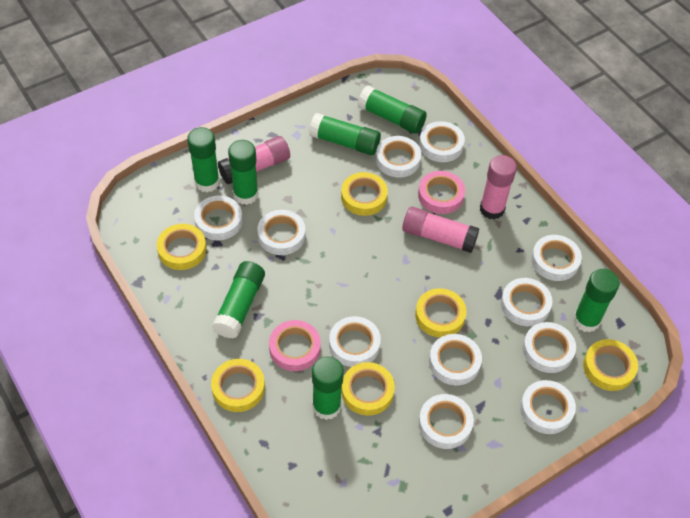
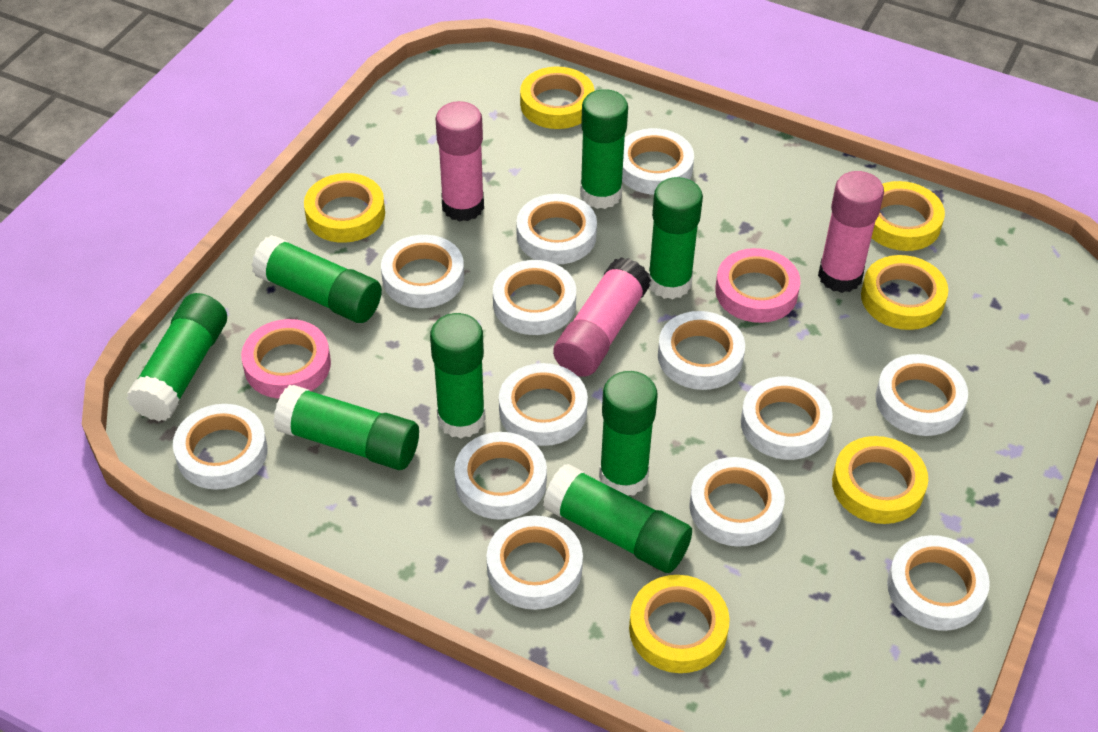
green glue stick: [187,127,220,192] [212,261,265,339] [228,140,258,205] [309,113,381,155] [312,356,344,420] [357,85,427,134] [573,269,619,333] = 7 -> [127,293,227,421] [251,235,382,323] [273,385,419,470] [430,313,486,438] [543,464,692,573] [580,89,628,209] [599,371,658,496] [649,177,703,300] = 8
white tape: [194,196,243,240] [257,210,305,255] [329,316,381,367] [376,136,421,178] [419,121,465,162] [419,394,474,449] [429,334,482,385] [501,278,552,326] [520,380,576,434] [523,322,576,373] [531,235,582,281] = 11 -> [173,404,268,490] [381,235,464,308] [454,432,547,520] [486,515,583,610] [493,260,576,335] [499,363,588,446] [516,194,597,265] [622,128,694,195] [658,311,745,390] [689,457,785,547] [741,376,833,460] [876,354,968,436] [887,535,990,631] = 13

